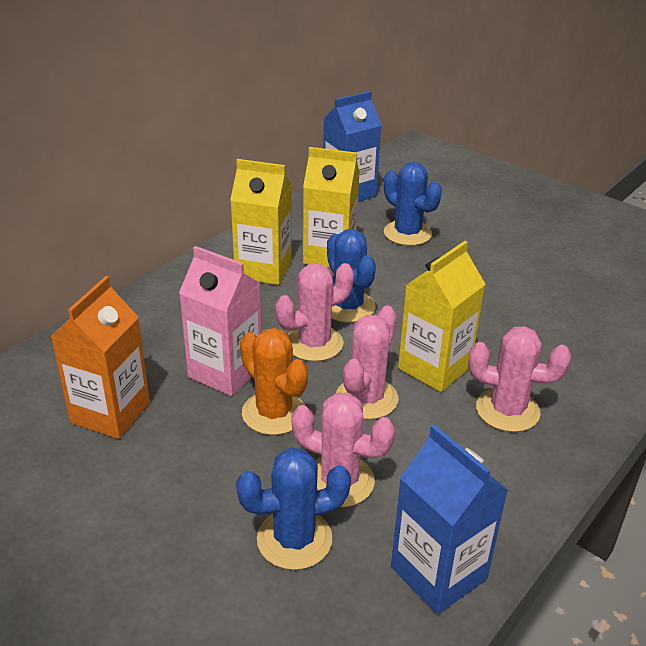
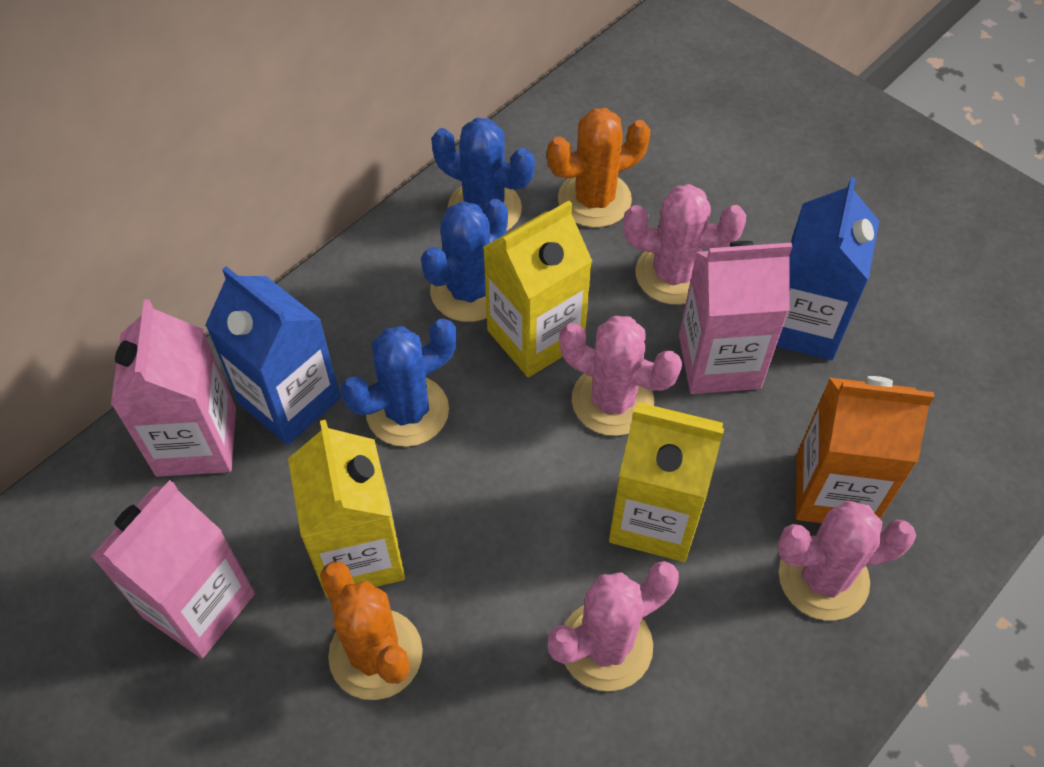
orange cactus: [240,328,308,435] = 1 -> [320,562,423,700] [547,108,651,228] = 2
pink carton: [179,246,261,396] = 1 -> [91,480,255,658] [111,299,236,477] [679,241,793,394] = 3

